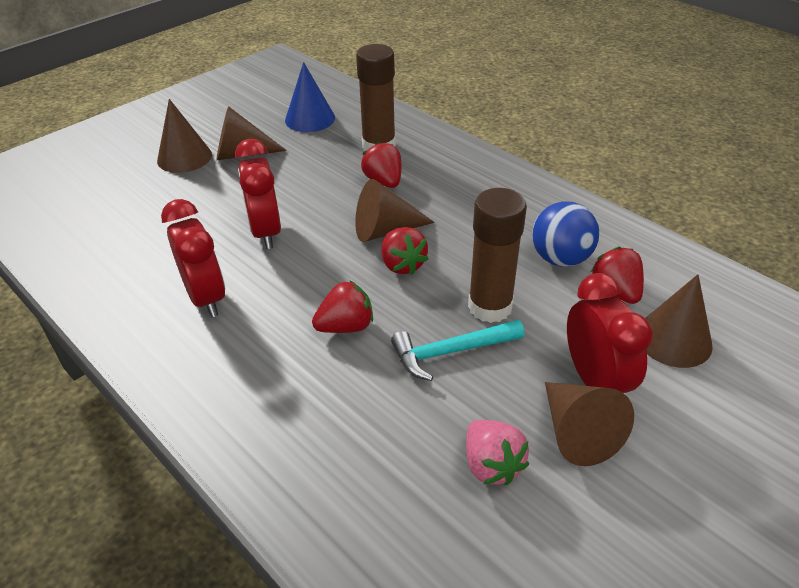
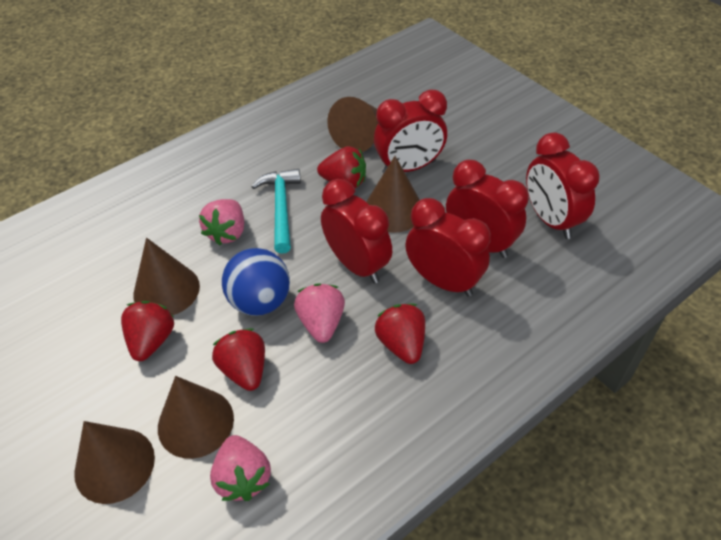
blue cone: [285,62,335,132] = 1 -> none = 0
brown glue stick: [356,44,396,151] [468,188,527,323] = 2 -> none = 0
pink strawberry: [466,420,529,485] = 1 -> [199,199,244,245] [210,435,271,501] [294,283,345,343] = 3
red clock: [161,199,225,317] [235,139,281,249] [567,273,653,393] = 3 -> [321,179,392,283] [374,89,447,173] [405,198,491,297] [446,160,529,258] [526,132,600,239] = 5

